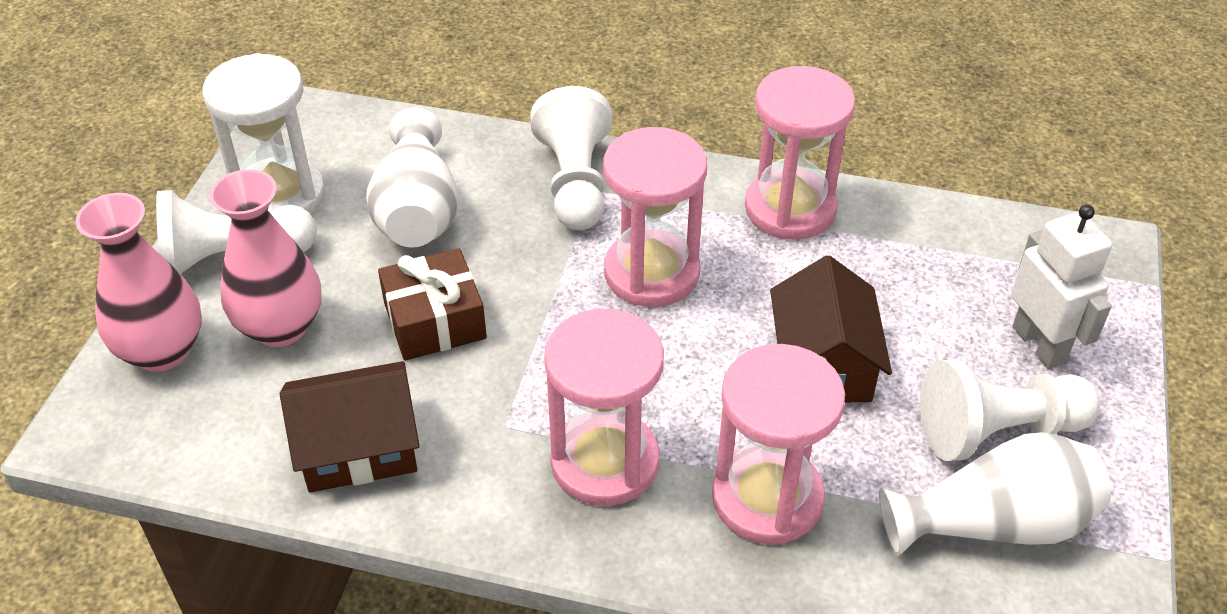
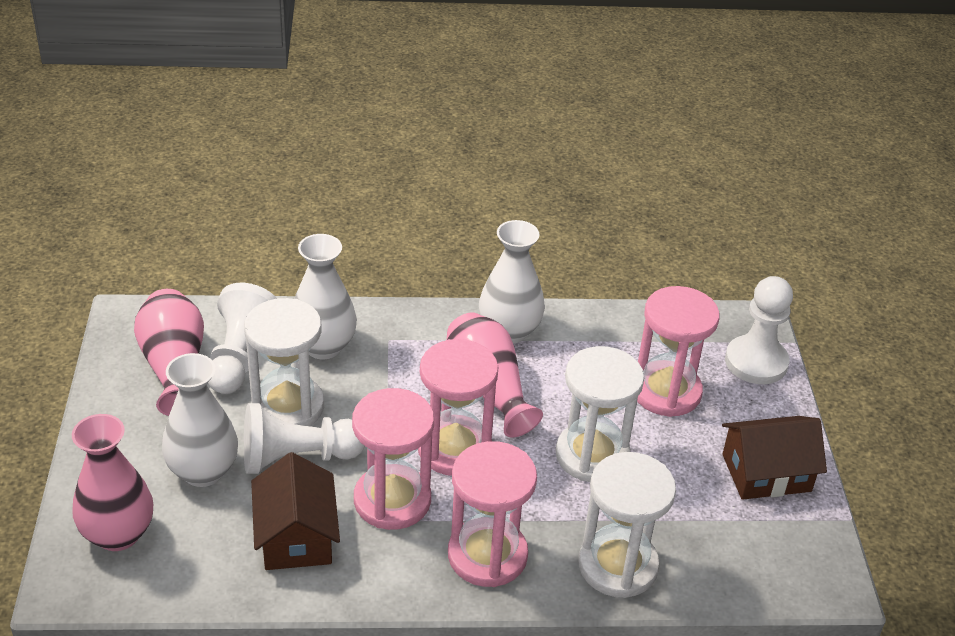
brown gift: [378,248,487,361] = 1 -> none = 0
pink vase: [75,193,202,372] [209,169,321,347] = 2 -> [72,414,153,551] [134,289,204,416] [446,312,543,437] = 3
white hourglass: [203,53,325,214] = 1 -> [244,298,324,426] [556,346,644,482] [578,452,676,598] = 3
white robot: [1011,205,1112,369] = 1 -> none = 0
white vase: [366,108,459,247] [879,432,1111,556] = 2 -> [162,353,238,487] [294,234,357,359] [479,220,545,343] = 3

